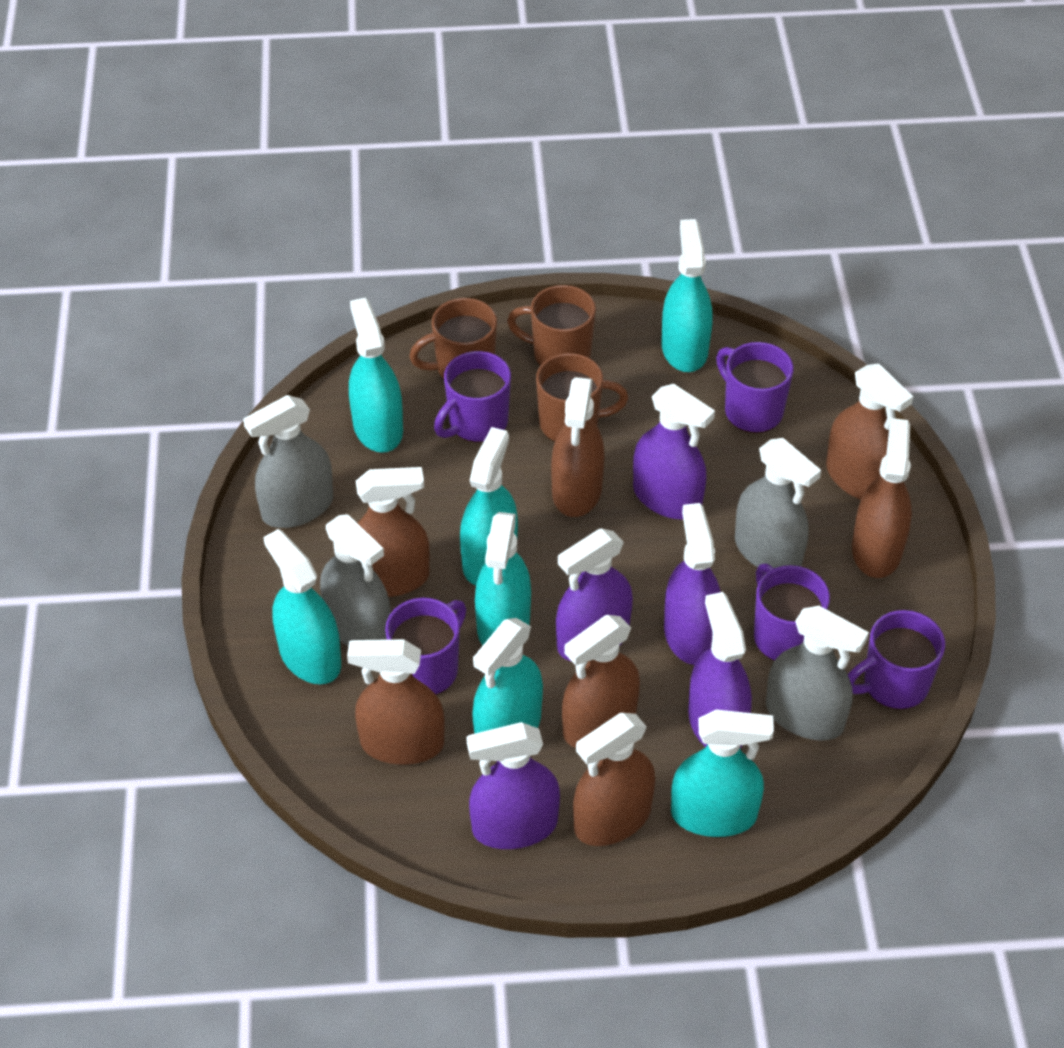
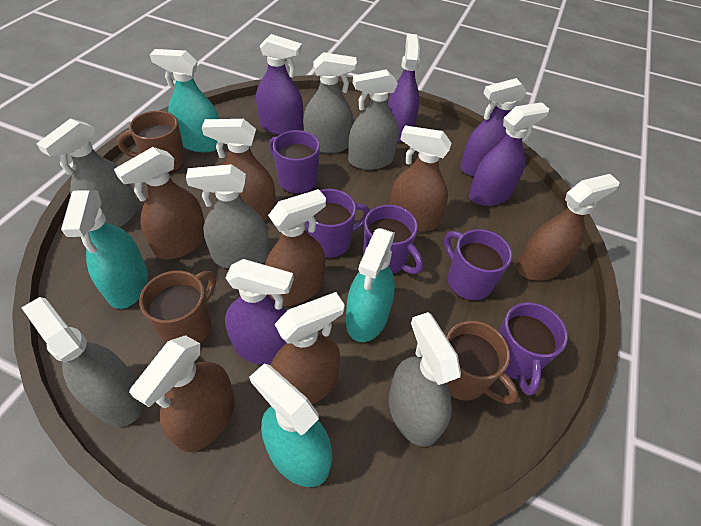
grey spray bottle: [243,395,333,528] [320,514,391,646] [735,438,821,568] [766,606,869,741] = 4 -> [21,297,144,426] [36,118,138,228] [186,164,270,269] [303,52,357,153] [348,69,399,170] [389,312,461,447] = 6
turquoise spray bottle: [263,529,341,684] [349,298,403,453] [460,427,518,585] [472,618,543,734] [475,512,531,646] [661,219,713,372] [671,710,774,837] = 7 -> [61,190,148,309] [150,49,219,152] [249,364,332,487] [346,228,395,342] = 4

